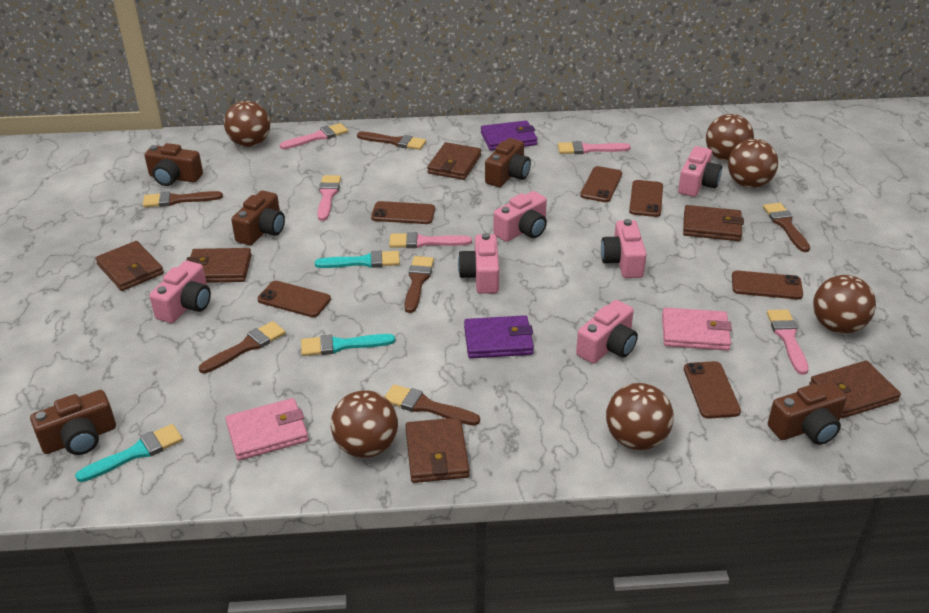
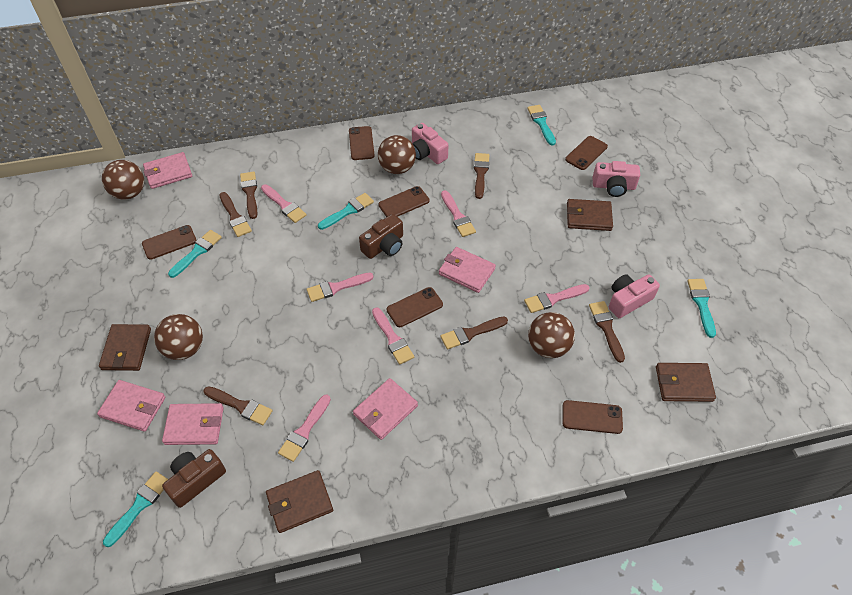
brown ball: [224,101,270,147] [331,390,398,458] [606,383,674,450] [706,114,754,161] [728,139,778,188] [813,275,876,334] = 6 -> [102,160,144,200] [154,314,203,360] [378,135,416,174] [528,312,575,358] = 4
brown camera: [30,390,116,455] [144,143,203,186] [231,190,285,245] [485,138,531,187] [768,382,847,445] = 5 -> [162,449,226,508] [359,214,403,259] = 2
brown wallet: [95,241,164,291] [186,248,252,283] [406,417,469,483] [427,142,481,180] [683,205,744,241] [810,361,901,418] = 6 -> [99,324,151,371] [266,470,333,533] [567,199,613,231] [656,363,716,402] = 4
pink brush: [280,123,348,149] [317,175,341,221] [389,232,472,248] [558,141,631,154] [767,309,809,375] = 5 -> [261,184,306,223] [278,394,331,462] [307,273,374,302] [372,308,414,365] [441,190,476,237] [524,284,590,313] = 6
pink camera: [149,261,211,323] [458,233,499,294] [493,191,547,242] [576,300,638,364] [601,219,647,278] [678,146,722,197] = 6 -> [412,123,448,164] [592,161,640,197] [609,274,660,318] = 3
pink wallet: [225,398,308,460] [662,308,732,351] = 2 -> [97,380,166,432] [143,152,192,189] [162,403,224,445] [353,378,418,440] [439,247,496,293] = 5
purple wallet: [464,315,534,359] [481,121,537,151] = 2 -> none = 0
turquoise brush: [75,424,183,482] [301,334,395,356] [315,250,400,268] = 3 -> [103,472,168,547] [168,230,222,278] [318,193,374,230] [527,105,556,146] [687,279,716,338] = 5

